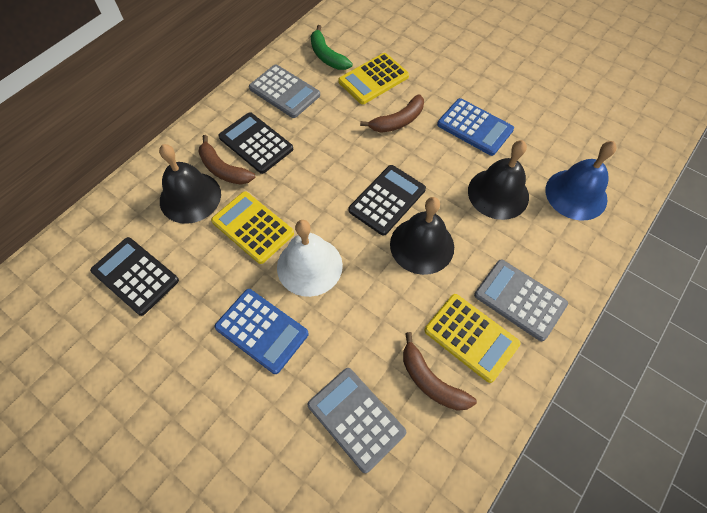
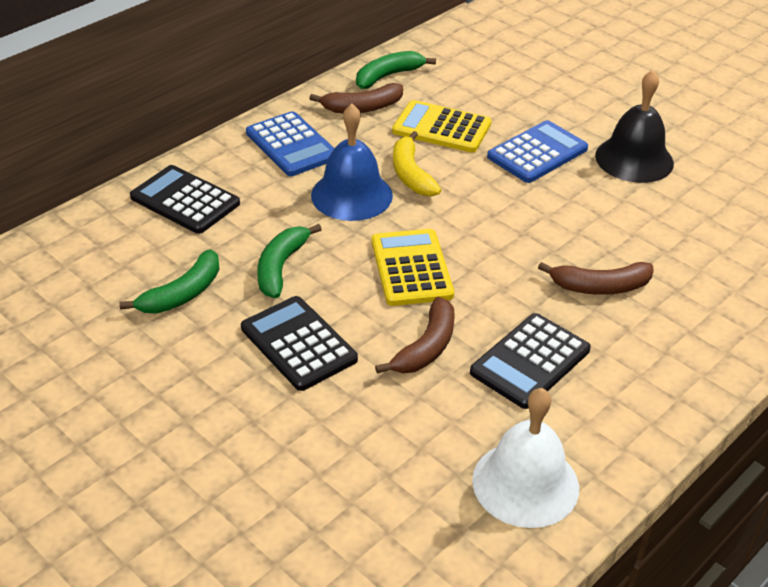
black bell: [159,144,221,224] [390,197,454,275] [468,140,529,220] = 3 -> [595,70,674,183] = 1
green banana: [311,25,353,70] = 1 -> [119,249,219,314] [257,224,322,298] [356,51,436,89] = 3
grey calculator: [249,65,320,118] [308,368,406,473] [474,260,568,341] = 3 -> none = 0
yellow banana: none = 0 -> [393,131,441,197] = 1
yellow calculator: [211,191,294,264] [338,53,409,104] [424,294,521,383] = 3 -> [372,229,454,306] [392,100,491,153] = 2

